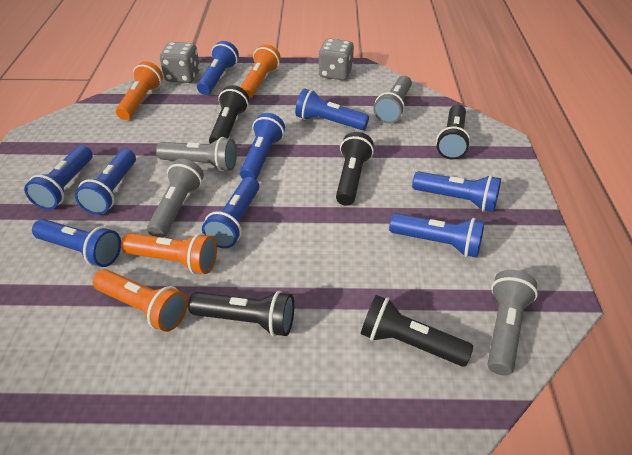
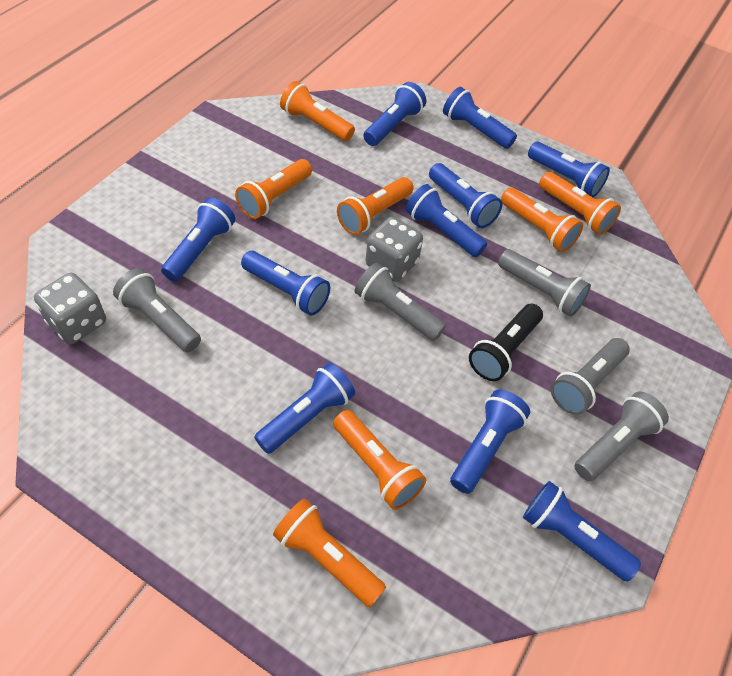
black flashlight: [188,291,294,337] [209,85,249,144] [336,132,374,206] [361,295,473,367] [436,104,471,160] = 5 -> [469,304,543,381] = 1
blue flashlight: [24,145,93,210] [32,219,121,267] [75,149,136,215] [197,41,239,95] [202,177,259,248] [240,113,285,179] [295,89,369,130] [389,213,485,258] [412,171,501,212] = 9 -> [161,197,236,281] [241,251,330,316] [254,363,355,454] [363,82,426,146] [406,184,487,257] [429,163,502,228] [443,87,517,149] [450,390,530,494] [523,481,641,582] [528,142,610,197] = 10
grey flashlight: [147,159,204,238] [156,137,237,171] [373,76,412,124] [487,270,538,376] = 4 -> [113,268,201,352] [355,263,446,341] [498,249,591,317] [551,338,630,415] [574,392,669,481] = 5
orange flashlight: [93,269,188,332] [116,61,163,120] [121,233,217,274] [240,44,281,99] = 4 -> [235,159,312,219] [273,498,386,607] [280,81,355,141] [333,410,426,510] [337,177,414,235] [501,187,583,252] [539,172,621,235] = 7

